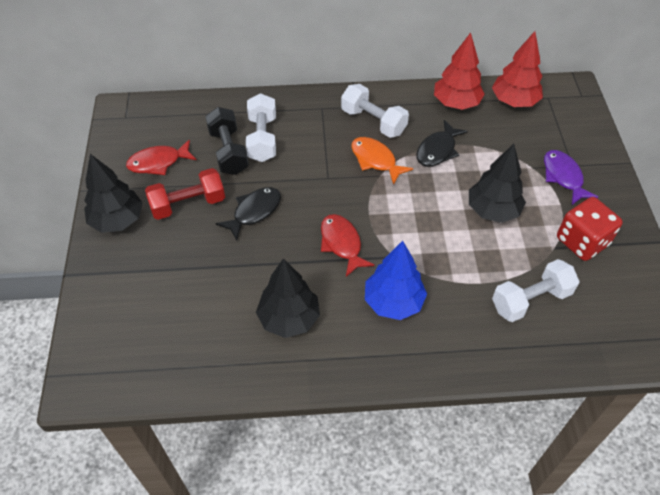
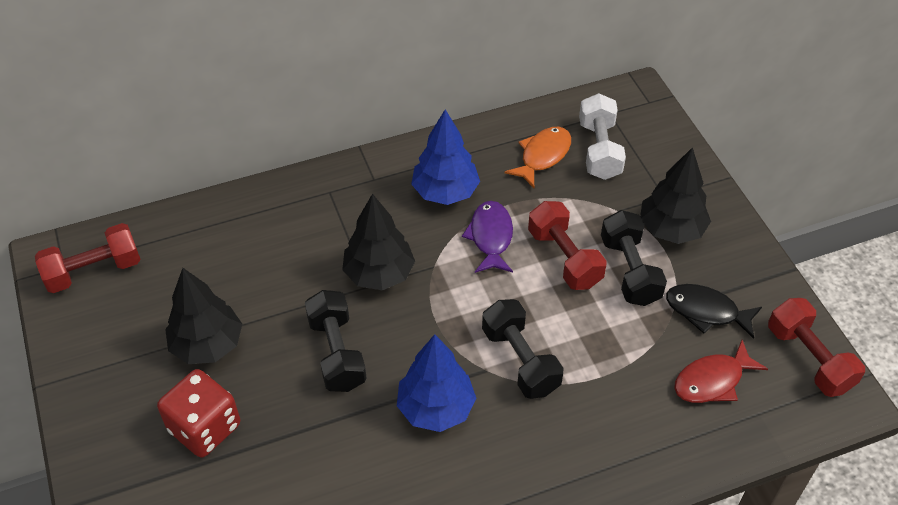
black dumbbell: [205,107,249,175] = 1 -> [305,290,367,392] [482,299,564,399] [601,210,667,306] = 3
black fish: [216,187,281,241] [417,120,468,167] = 2 -> [666,284,762,339] = 1
blue tree: [365,241,427,320] = 1 -> [397,334,477,432] [411,109,480,205] = 2
red dumbbell: [145,168,225,220] = 1 -> [35,223,141,293] [528,201,607,290] [768,298,865,397] = 3
red fish: [126,140,197,175] [321,214,375,277] = 2 -> [674,340,768,403] = 1
red tree: [434,33,485,110] [492,31,543,107] = 2 -> none = 0
white dumbbell: [246,93,276,162] [341,84,409,138] [492,259,580,322] = 3 -> [579,93,626,180] = 1

